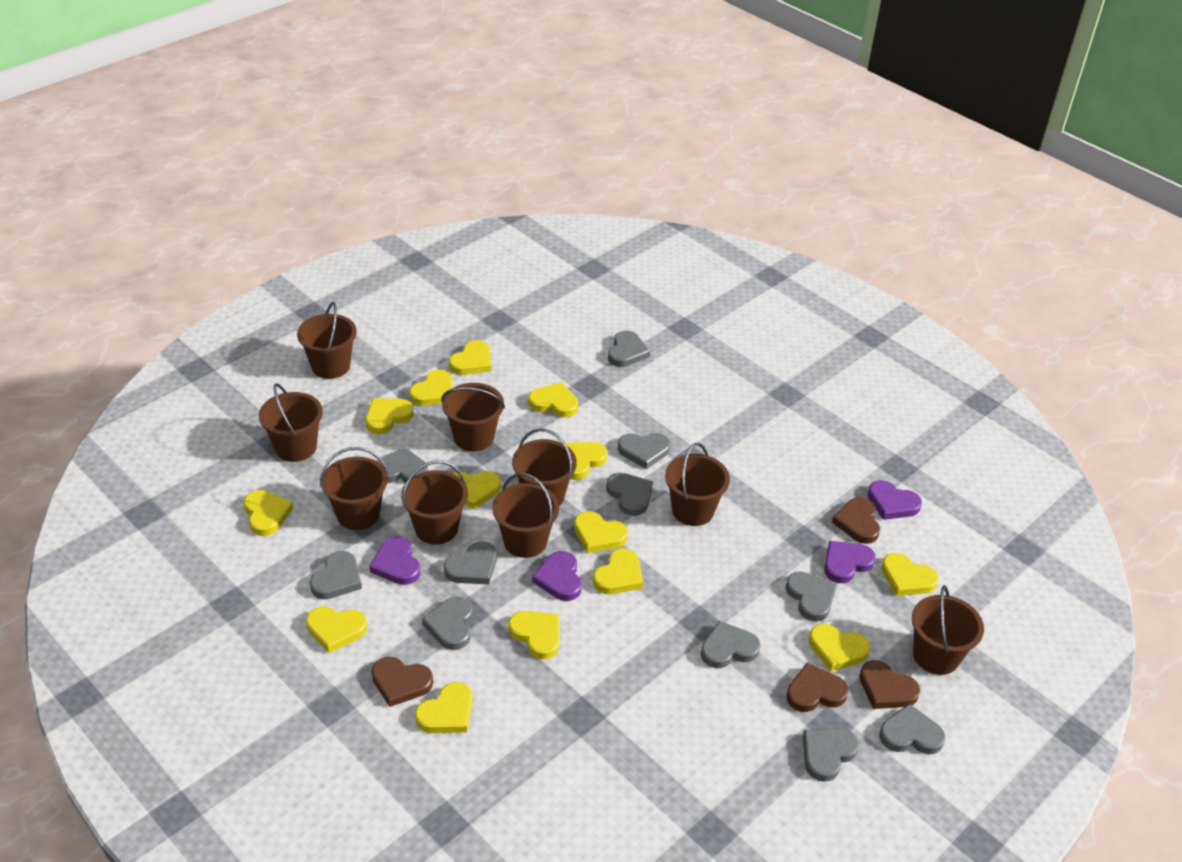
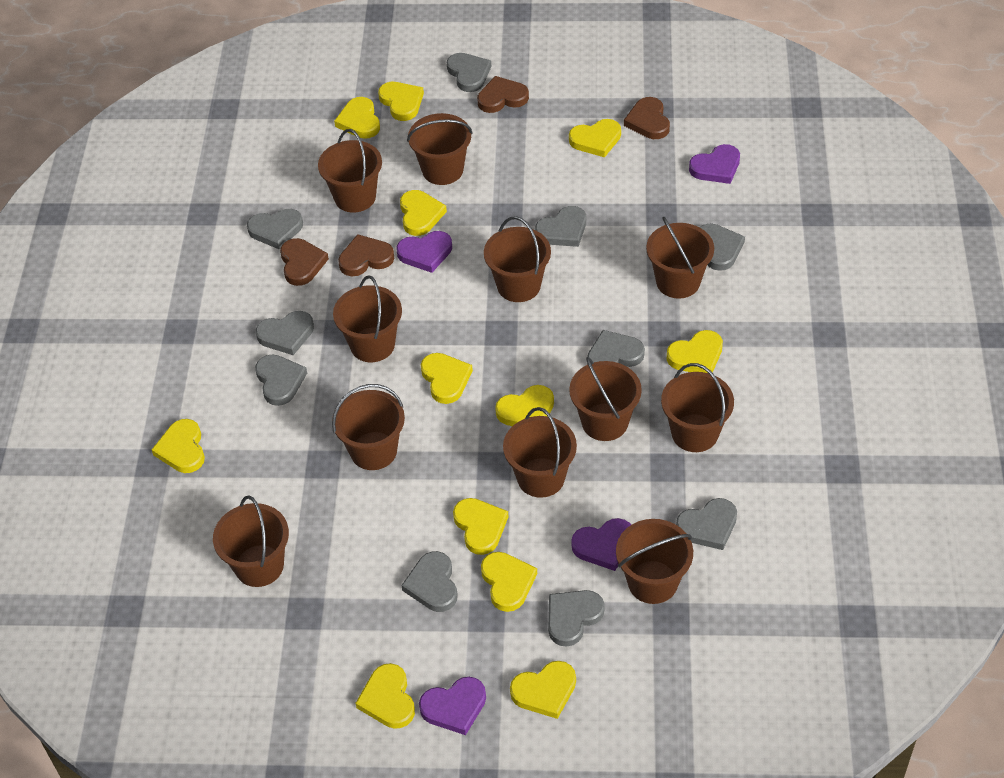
brown bucket: [259,383,323,462] [297,302,357,379] [320,447,388,530] [401,460,468,544] [441,383,505,451] [492,473,559,558] [512,428,577,506] [665,443,730,526] [912,585,984,675] = 9 -> [213,495,289,587] [318,129,382,213] [332,384,405,470] [333,275,402,362] [407,113,472,185] [484,216,551,302] [503,407,577,498] [569,357,642,441] [616,519,693,604] [646,217,714,299] [661,363,734,452] = 11
grey heart: [310,551,362,599] [377,447,428,483] [422,597,473,650] [444,542,497,585] [606,473,653,516] [608,330,650,367] [618,433,671,469] [701,621,761,668] [786,571,837,622] [803,728,859,782] [879,704,945,754] = 11 -> [247,209,303,249] [255,354,307,406] [256,311,314,355] [401,551,458,612] [447,53,491,92] [535,206,586,247] [548,590,605,647] [587,330,645,367] [676,498,737,550] [700,223,745,271] = 10
yellow heart: [244,490,293,536] [306,606,367,653] [366,398,414,434] [409,370,452,406] [415,682,473,733] [449,340,491,375] [453,471,501,510] [509,611,560,659] [528,382,578,417] [566,442,607,480] [574,511,628,553] [593,548,643,594] [809,624,870,671] [881,553,939,596] = 14 -> [152,419,205,473] [334,97,380,139] [355,663,415,729] [378,82,424,121] [400,190,447,236] [421,353,473,404] [453,498,509,555] [481,552,537,612] [495,385,554,426] [510,661,576,719] [569,119,621,158] [666,330,723,373] = 12

